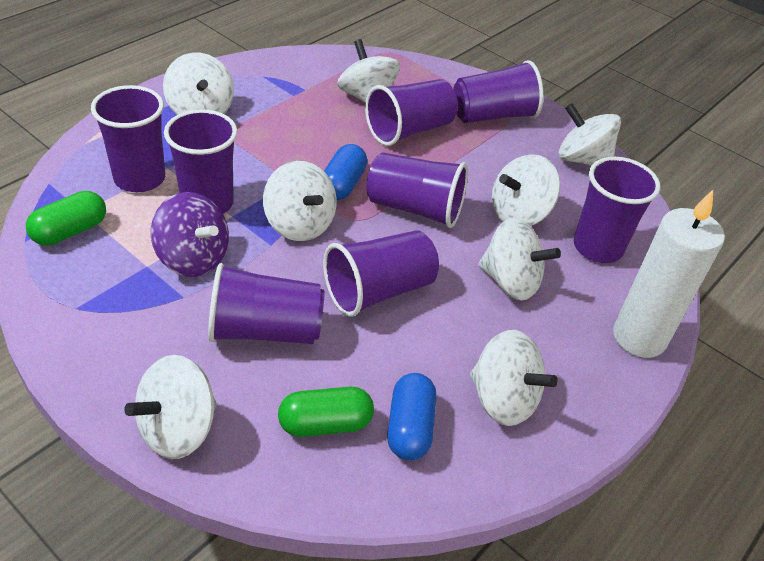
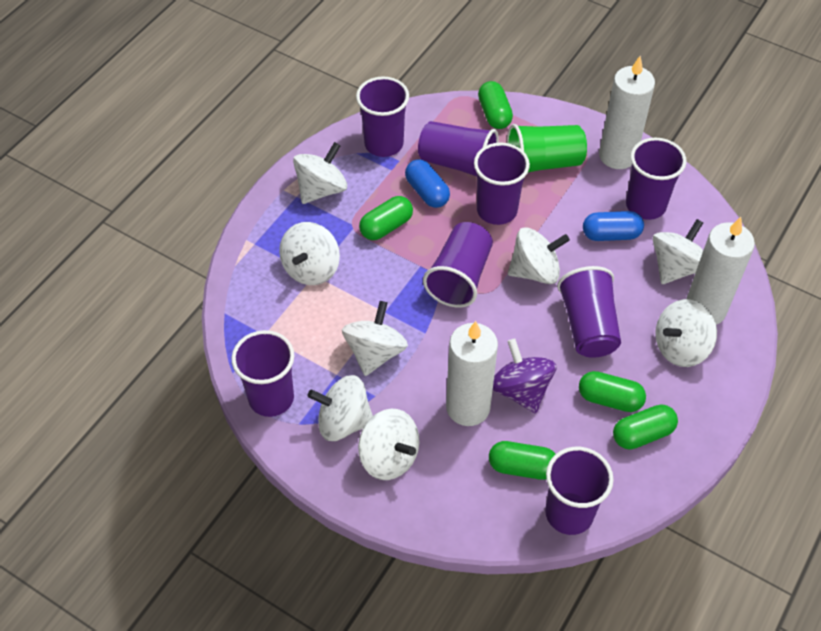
green capsule: [26,191,106,246] [278,387,374,437] = 2 -> [359,196,413,240] [478,81,513,129] [489,441,555,480] [579,371,646,412] [613,404,678,449] = 5
green cup: none = 0 -> [507,124,587,172] = 1
white candle: [613,190,725,358] = 1 -> [446,321,498,426] [599,56,655,169] [686,217,755,325] = 3

